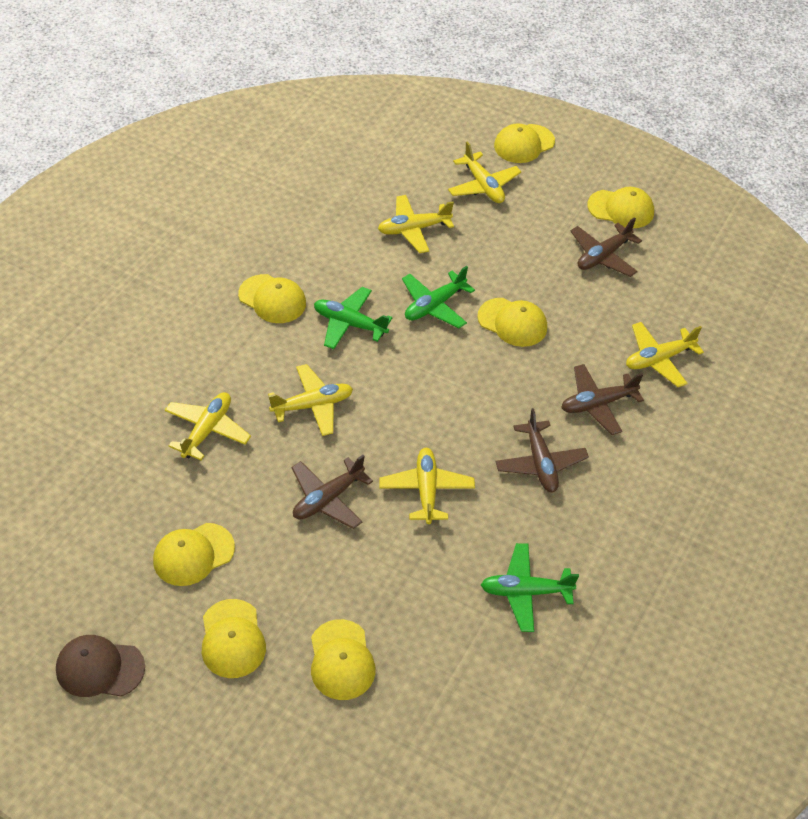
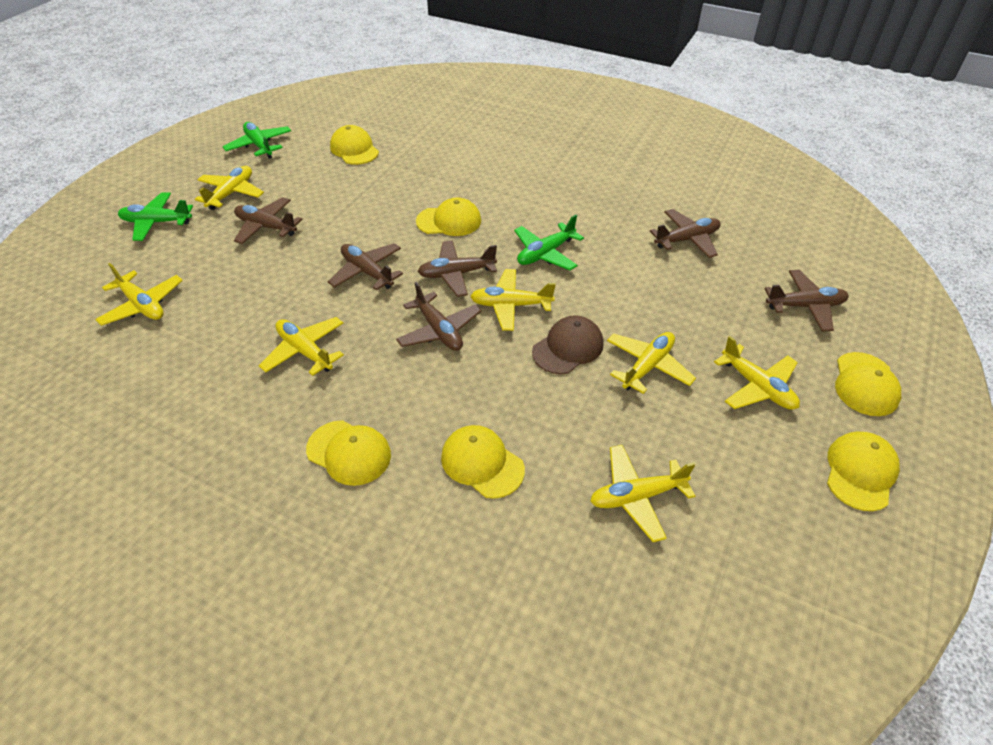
brown plane: [292,455,373,529] [495,408,589,493] [561,364,644,435] [570,217,642,277] = 4 -> [234,197,303,244] [328,243,403,290] [396,282,481,351] [417,240,497,297] [650,209,721,258] [765,270,849,332] = 6
yellow cap: [153,523,235,586] [202,599,266,678] [238,274,306,323] [311,619,376,700] [477,298,547,347] [494,123,555,163] [587,187,654,228] = 7 -> [306,420,391,486] [330,125,379,165] [416,197,481,236] [441,425,525,499] [827,431,900,511] [835,352,901,416] = 6
yellow plane: [165,392,251,460] [268,364,353,436] [378,195,454,253] [379,448,475,524] [448,141,521,203] [626,322,704,387] = 6 -> [95,263,183,326] [195,166,264,210] [259,317,344,376] [470,269,556,331] [590,445,695,542] [607,332,696,394] [714,336,800,410] = 7

